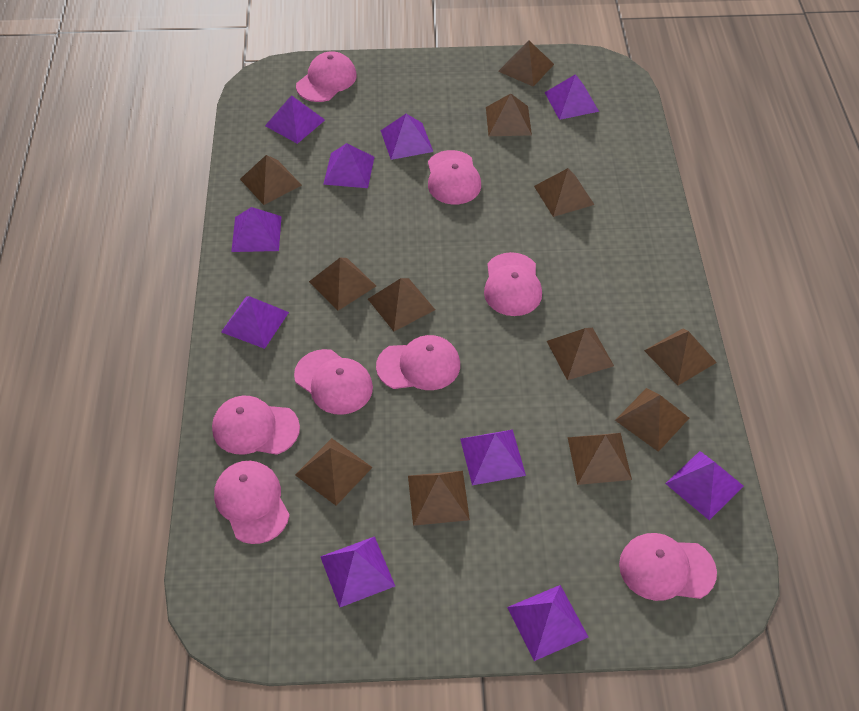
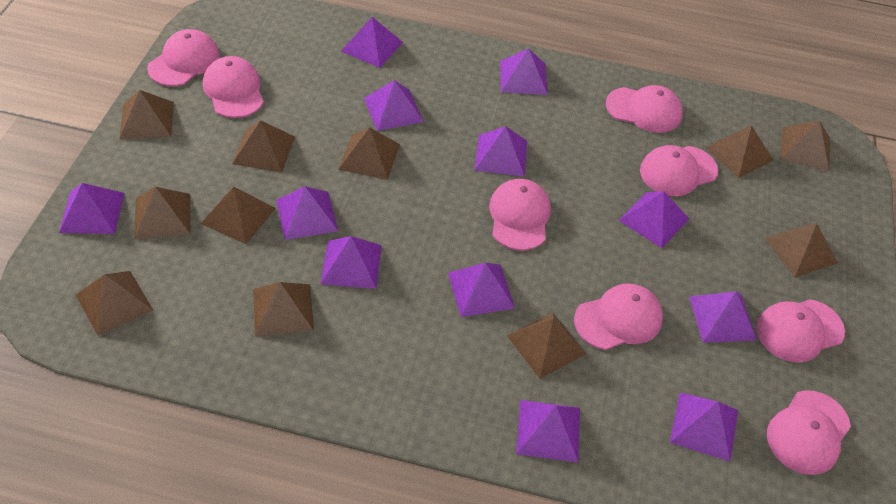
brown pyramid: [240,155,302,205] [295,438,373,506] [309,258,376,311] [368,278,435,331] [408,471,470,526] [486,94,532,136] [498,40,554,87] [534,168,595,217] [547,328,614,380] [568,433,632,485] [615,388,689,452] [644,328,717,386] = 12 -> [76,271,154,336] [119,90,174,139] [134,187,191,239] [201,187,276,244] [232,120,295,172] [253,282,314,336] [338,127,400,180] [507,313,586,379] [706,125,774,178] [765,223,838,277] [780,121,830,171] = 11
purple pyramid: [221,296,289,349] [231,207,282,252] [265,95,325,144] [320,536,395,607] [323,143,374,188] [381,114,433,160] [460,430,526,485] [507,585,588,661] [544,74,599,120] [665,451,744,520] = 10 -> [59,183,124,234] [276,186,338,240] [321,236,382,289] [341,17,403,68] [364,80,424,131] [448,263,515,317] [474,126,527,177] [500,48,548,95] [516,400,580,462] [618,191,689,248] [670,392,738,461] [689,291,757,343] = 12

